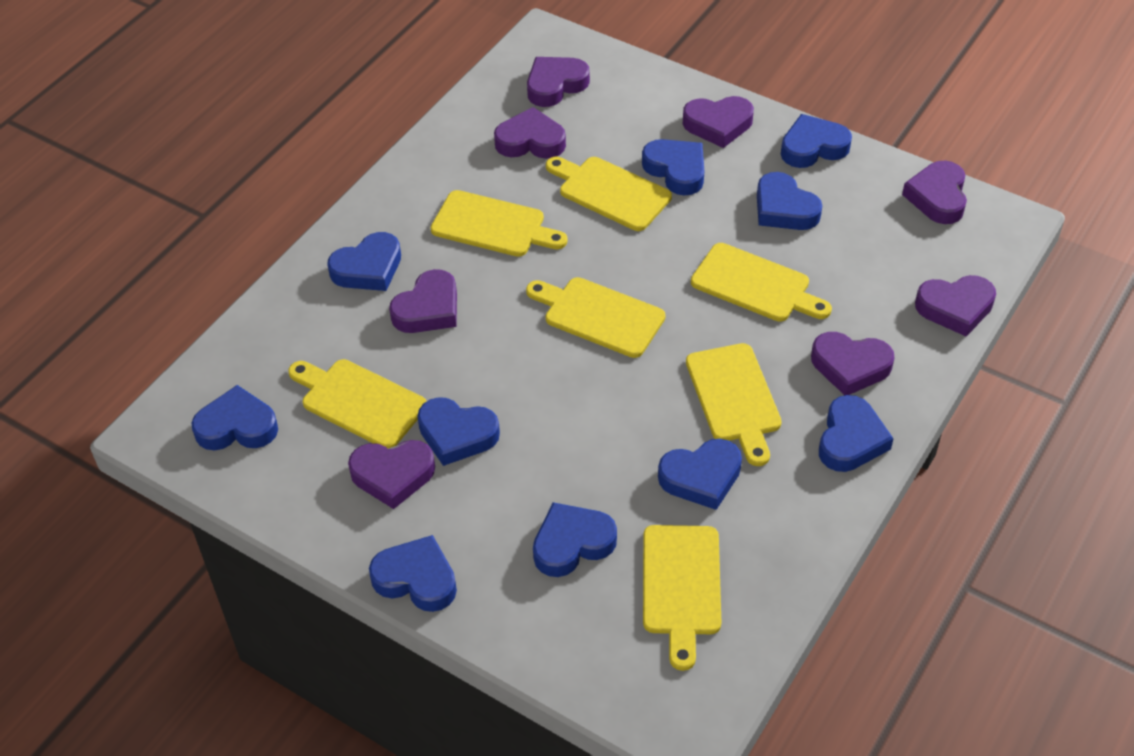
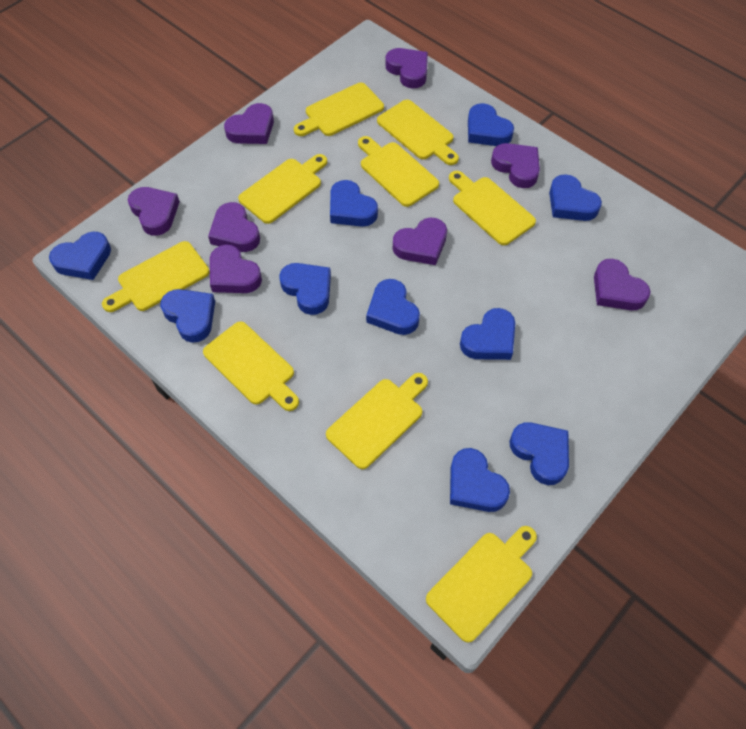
yellow cutting board: [288,359,427,448] [430,190,568,257] [526,277,665,358] [546,157,672,231] [643,525,721,671] [686,343,782,466] [691,243,832,322] = 7 -> [102,241,210,312] [203,321,299,411] [238,154,327,224] [294,83,384,136] [326,373,428,469] [358,136,439,207] [377,100,459,165] [426,526,537,643] [449,171,536,245] = 9

